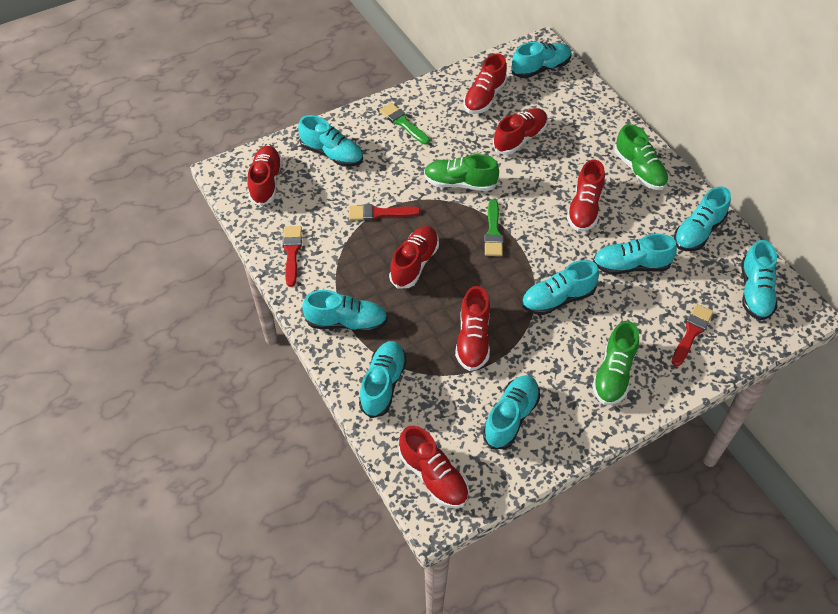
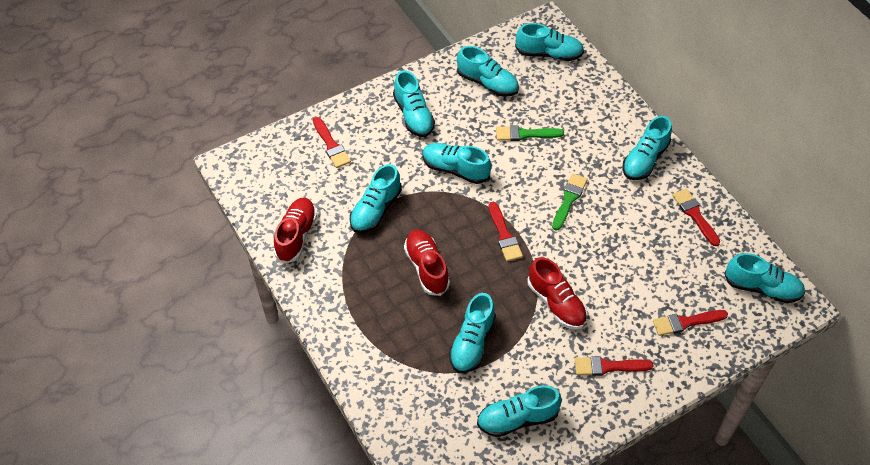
green shoe: [424,154,499,191] [592,321,639,405] [614,124,669,190] = 3 -> none = 0
red brush: [283,226,302,287] [349,204,421,221] [671,304,713,367] = 3 -> [313,117,351,168] [489,202,523,262] [575,356,653,376] [653,310,728,336] [672,188,720,246] = 5
red shoe: [247,146,283,206] [389,226,439,289] [399,426,469,509] [455,286,490,371] [464,53,507,114] [493,108,548,155] [567,160,605,232] = 7 -> [274,198,317,264] [404,229,450,296] [528,257,587,329] = 3

